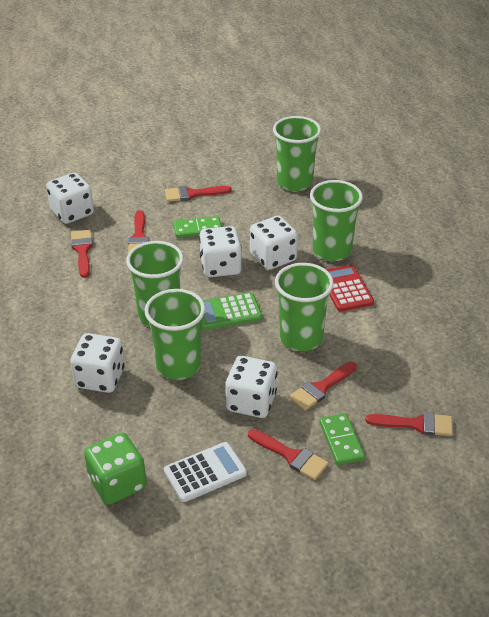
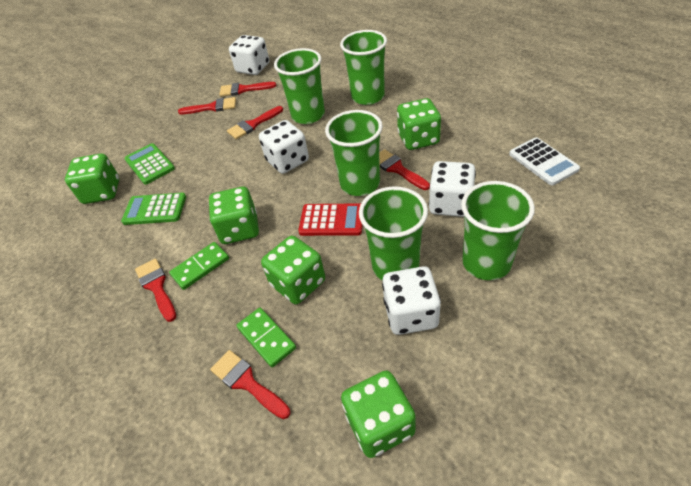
green calculator: [201,292,262,330] = 1 -> [121,193,186,225] [124,143,175,185] = 2
green dice: [84,432,146,505] = 1 -> [65,154,119,204] [209,187,259,244] [261,236,325,304] [341,370,416,458] [397,98,441,150] = 5
white dice: [46,173,94,224] [70,333,125,393] [199,226,242,277] [225,356,278,418] [250,216,298,270] = 5 -> [229,35,269,75] [259,120,309,174] [382,266,441,335] [429,161,476,217] = 4

